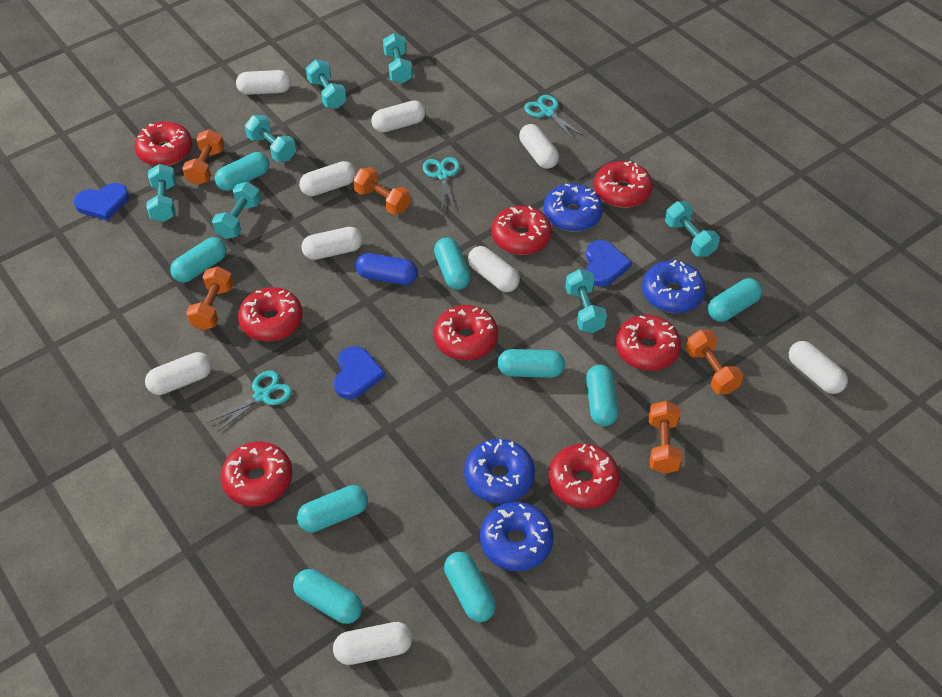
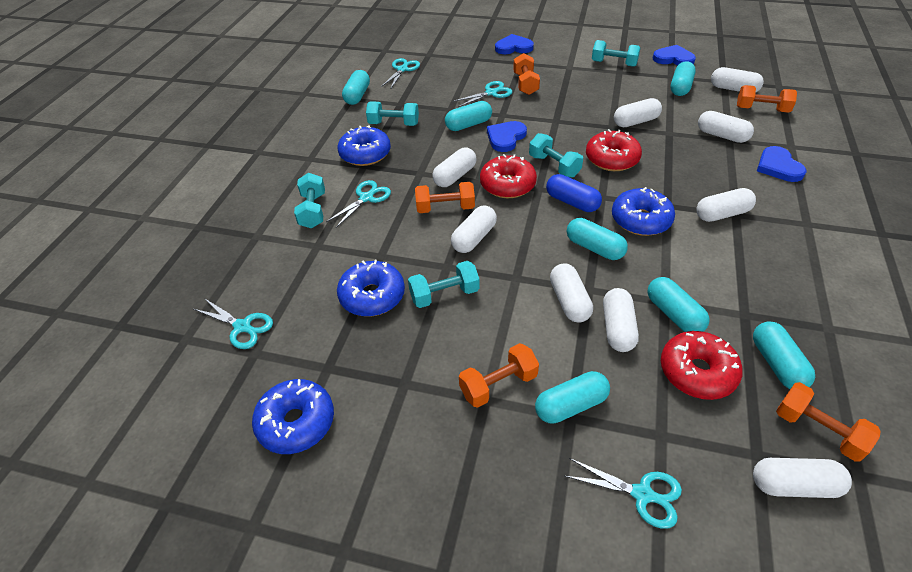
blue heart: [74,183,129,221] [334,346,385,399] [586,240,632,287] = 3 -> [487,121,527,152] [495,34,534,54] [653,45,696,66] [757,146,806,182] = 4
red donut: [135,122,192,166] [221,442,292,506] [238,287,303,342] [434,305,498,360] [492,206,552,255] [548,444,620,509] [594,161,653,208] [615,315,681,371] = 8 -> [480,154,537,198] [586,129,642,171] [661,331,743,400] = 3
turquoise capsule: [170,237,227,283] [215,152,269,191] [293,569,363,624] [297,485,368,532] [434,237,471,290] [444,552,496,622] [497,349,565,378] [586,365,619,426] [708,278,762,322] = 9 -> [342,70,370,105] [445,101,492,131] [535,371,610,424] [567,218,628,260] [647,277,710,332] [671,61,696,96] [753,321,815,389] = 7
turquoise dumbbell: [146,164,176,222] [212,182,261,239] [245,115,296,162] [306,60,347,109] [383,33,413,83] [565,269,607,333] [665,201,720,257] = 7 -> [294,173,325,228] [366,102,419,126] [408,261,480,308] [529,133,583,178] [592,40,640,67] = 5
turquoise scissors: [208,371,292,433] [423,157,460,210] [524,95,584,140] = 3 -> [194,298,273,349] [326,180,391,228] [381,58,420,88] [453,81,512,107] [565,458,682,529] = 5

